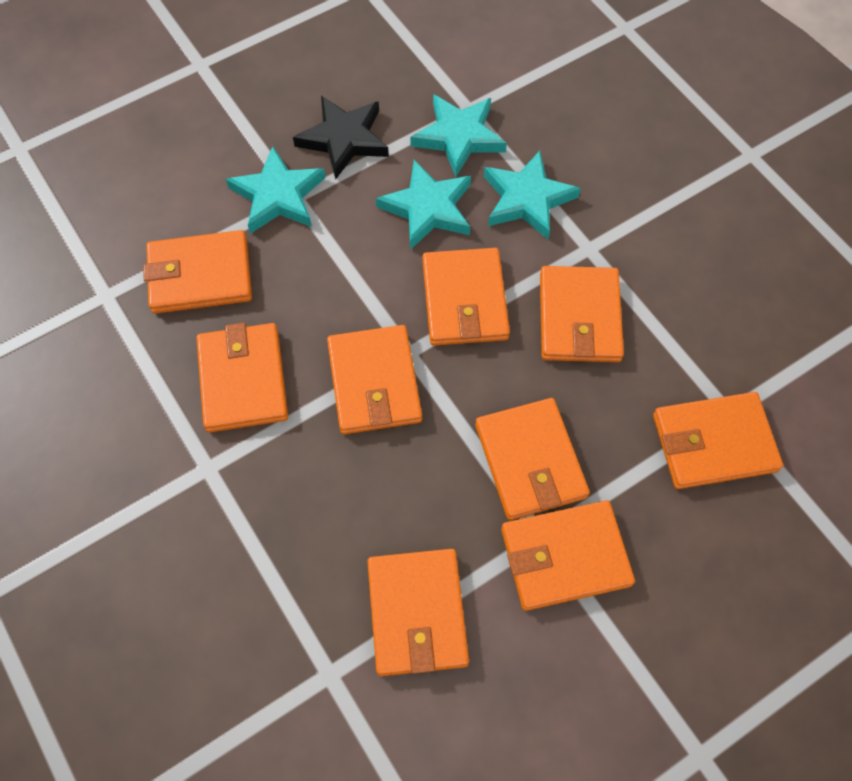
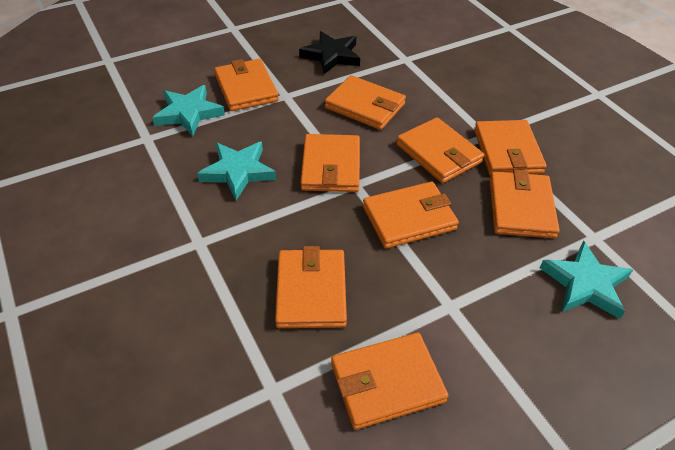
turquoise star: [226,146,326,234] [376,160,471,250] [410,94,507,177] [484,151,581,239] = 4 -> [152,85,225,136] [197,142,276,200] [540,241,633,319] = 3

